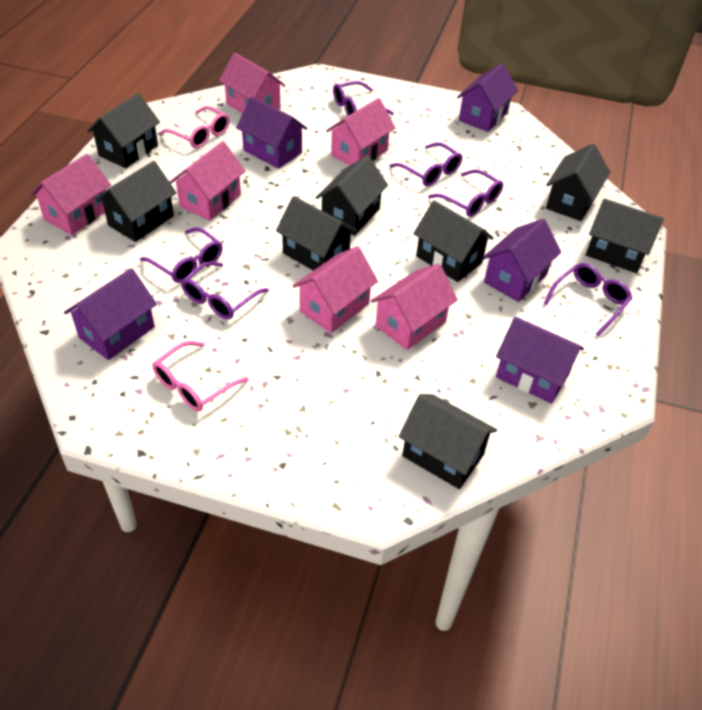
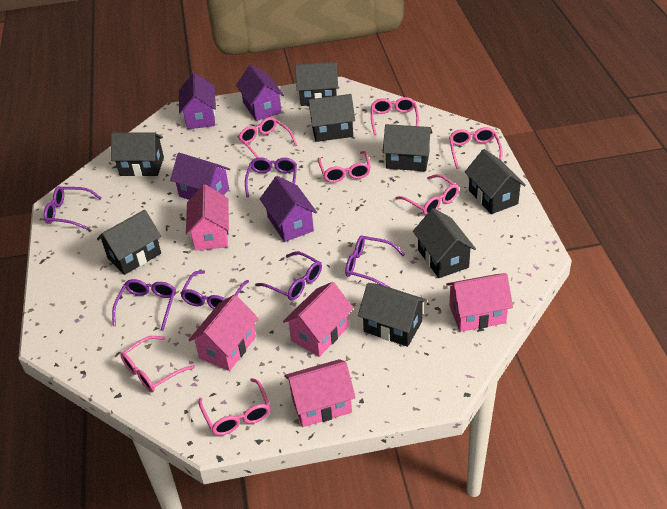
pink glasses: [152,341,249,411] [160,106,229,148] = 2 -> [120,336,195,392] [199,378,271,435] [238,117,297,158] [318,151,371,183] [371,97,419,135] [395,174,459,215] [449,127,503,169] = 7
pink house: [30,154,111,235] [170,141,245,221] [219,53,285,114] [293,246,378,333] [326,98,395,166] [371,263,458,350] = 6 -> [186,184,229,251] [188,294,259,371] [283,282,354,357] [284,359,356,427] [446,273,513,332] = 5
purple house: [64,268,157,360] [236,97,307,169] [457,63,518,132] [482,219,561,302] [496,317,584,404] = 5 -> [170,153,230,200] [179,73,216,129] [236,65,284,121] [260,176,317,242] = 4

